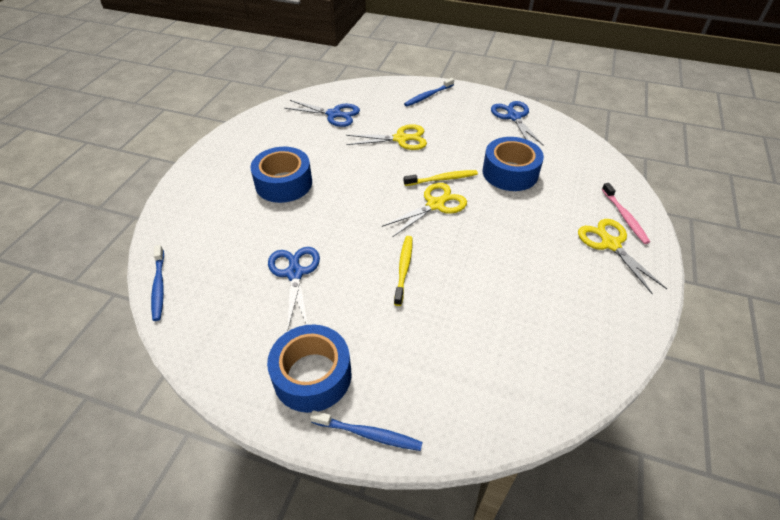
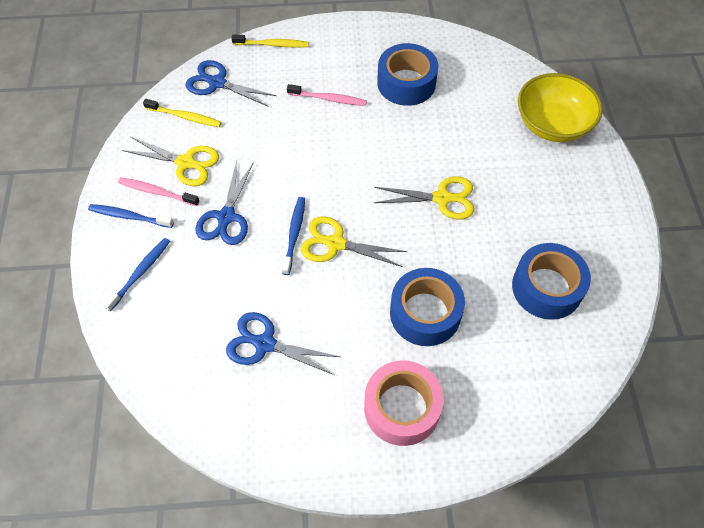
pink tape: none = 0 -> [364,360,444,446] = 1
pink toothbrush: [602,183,650,244] = 1 -> [118,177,199,206] [287,84,367,106] = 2
yellow bowl: none = 0 -> [518,73,603,142] = 1

